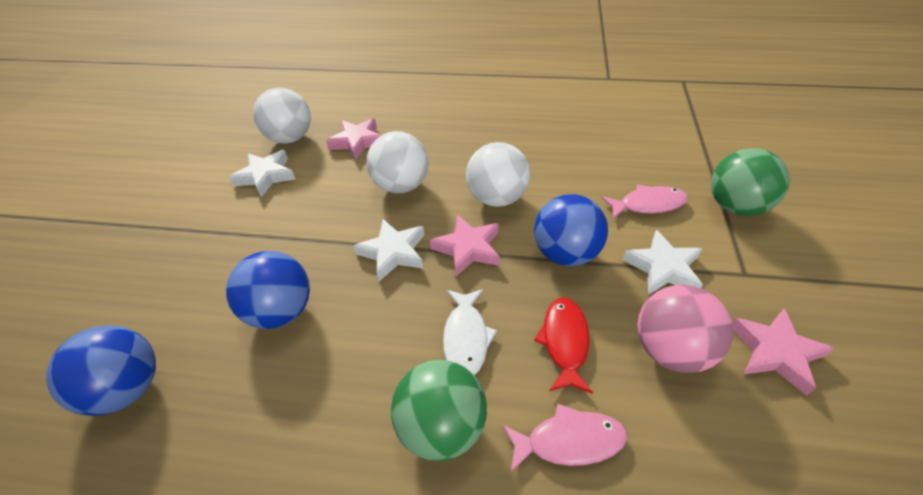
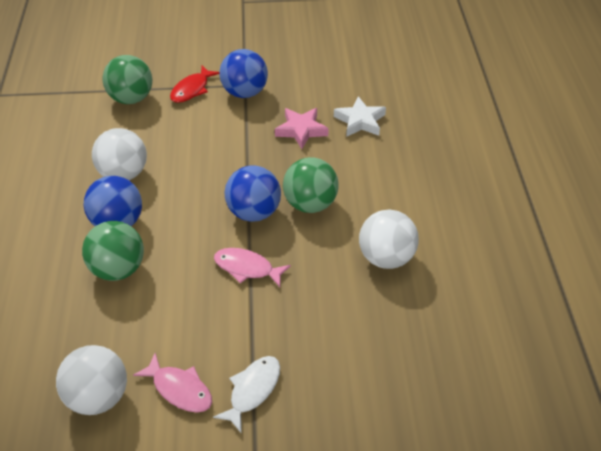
green ball: [391,360,487,461] [711,148,790,216] = 2 -> [82,221,144,281] [103,55,152,104] [283,157,339,213] = 3
pink ball: [637,285,733,373] = 1 -> none = 0
pink star: [326,118,381,161] [430,214,500,276] [732,308,834,396] = 3 -> [275,108,329,149] = 1
white star: [229,150,295,197] [354,219,424,281] [623,230,703,295] = 3 -> [334,96,386,137] = 1

